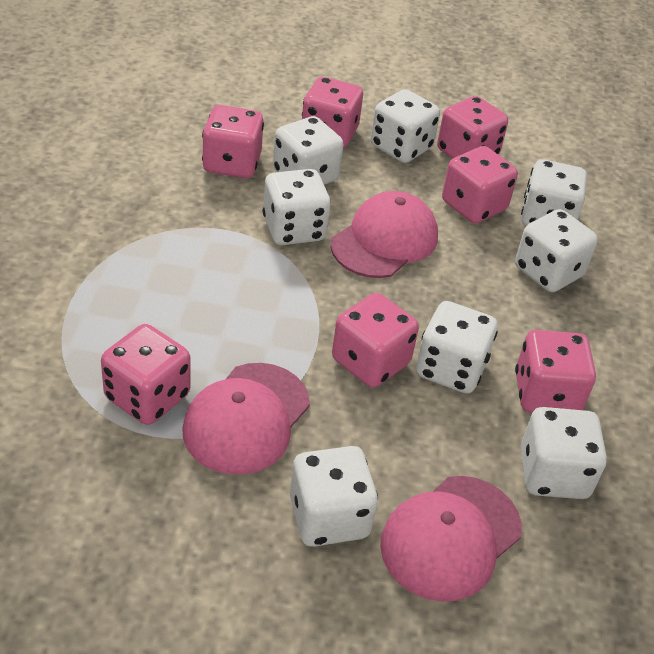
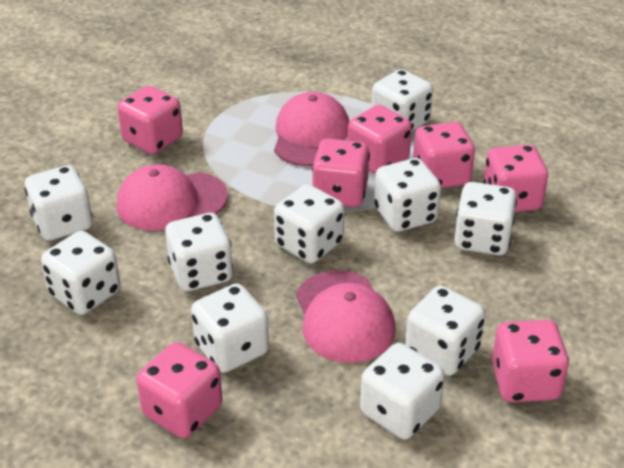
white dice: [263,169,331,245] [273,116,343,185] [290,446,378,547] [371,89,440,163] [416,301,498,394] [515,209,598,292] [521,159,587,226] [521,407,607,499] = 8 -> [24,165,93,241] [41,231,121,315] [165,213,233,291] [191,284,269,373] [274,184,344,264] [360,343,445,439] [371,69,433,132] [374,158,441,232] [405,286,485,376] [454,182,517,256] = 10

